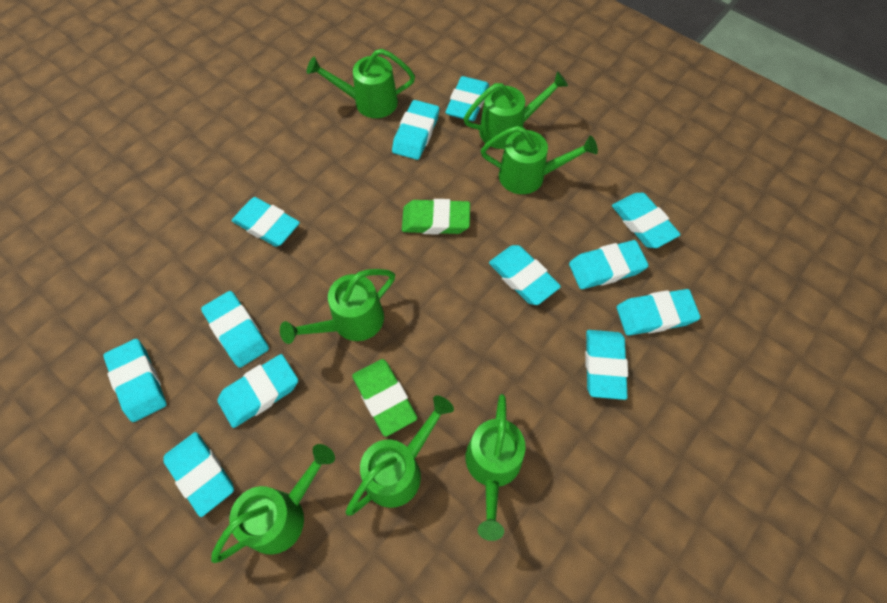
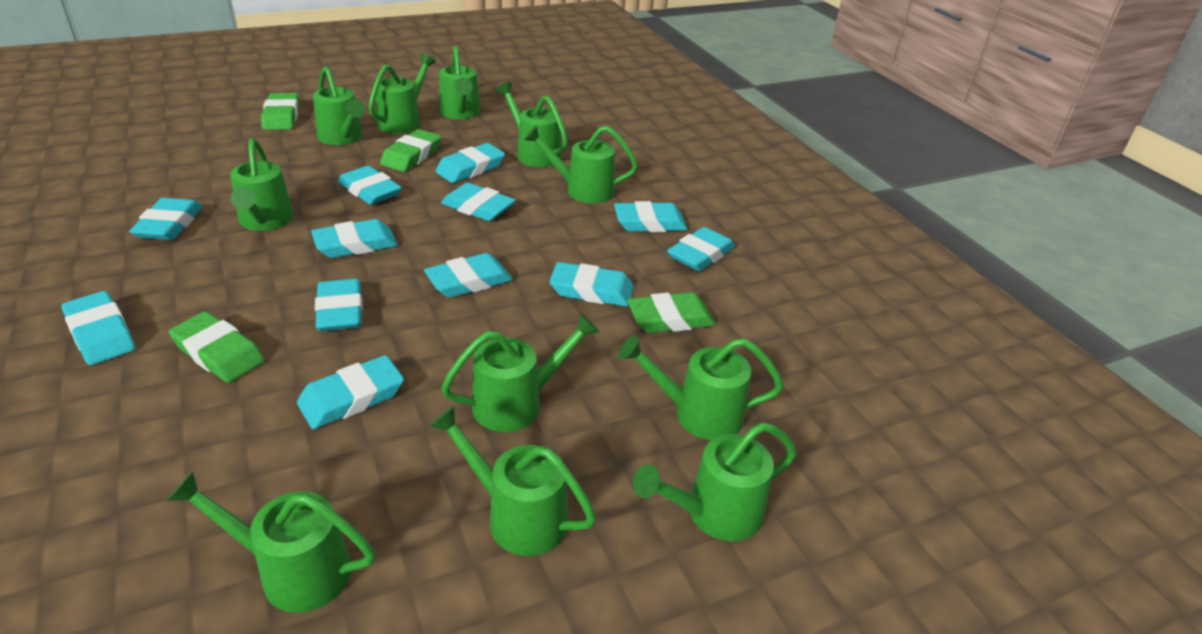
green eraser: [352,359,417,437] [402,199,470,235] = 2 -> [169,311,265,383] [261,93,299,130] [380,129,441,172] [627,292,715,333] = 4
green watering can: [211,444,335,563] [280,269,395,344] [307,49,415,118] [346,395,454,516] [463,71,568,149] [466,394,525,541] [481,126,598,194] = 7 -> [167,471,375,613] [230,138,294,231] [313,66,365,145] [368,53,436,134] [429,406,596,556] [439,46,480,119] [441,313,599,432] [496,82,568,167] [524,125,638,203] [618,336,783,440] [633,422,796,541] = 11

